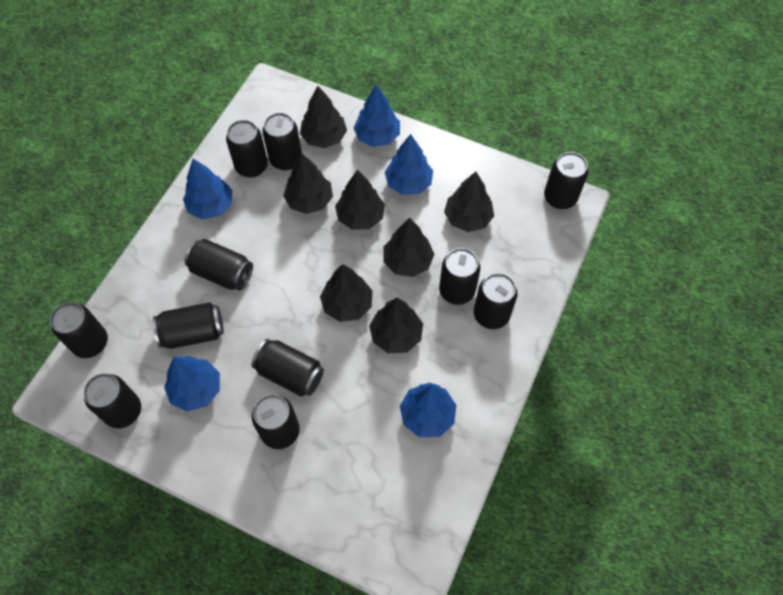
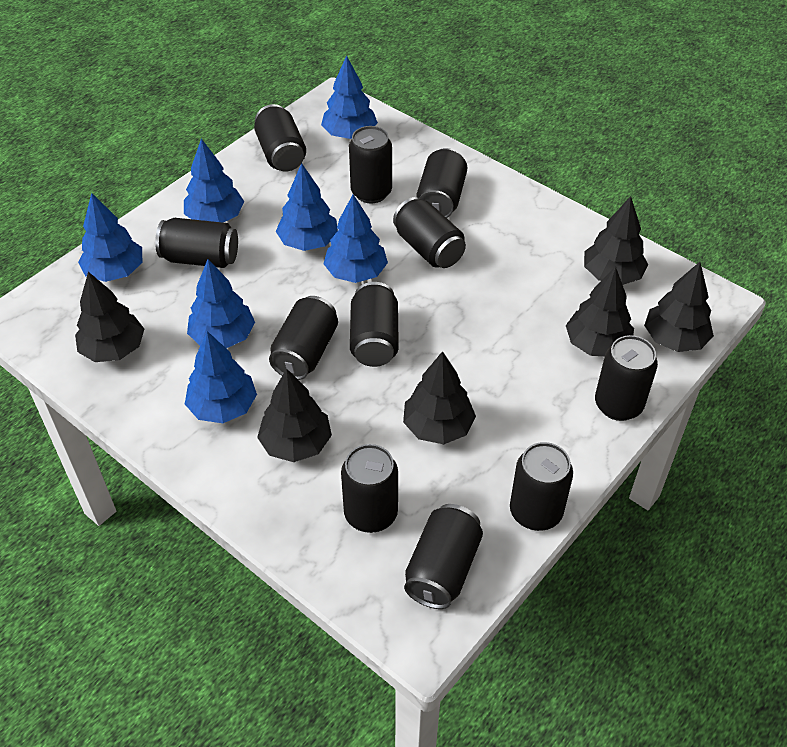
black tree: [283,153,333,214] [300,86,347,148] [320,264,373,322] [335,170,385,230] [369,298,423,353] [384,218,434,277] [444,172,494,232] = 7 -> [75,272,144,362] [257,369,332,462] [403,351,476,444] [566,267,634,356] [584,196,648,285] [644,262,714,352] = 6
blue tree: [164,356,220,412] [183,159,232,219] [353,85,400,147] [385,134,433,195] [400,383,456,437] = 5 -> [78,193,142,282] [184,139,244,223] [185,331,257,423] [187,259,255,348] [276,163,338,251] [321,55,378,139] [323,194,388,283] = 7

